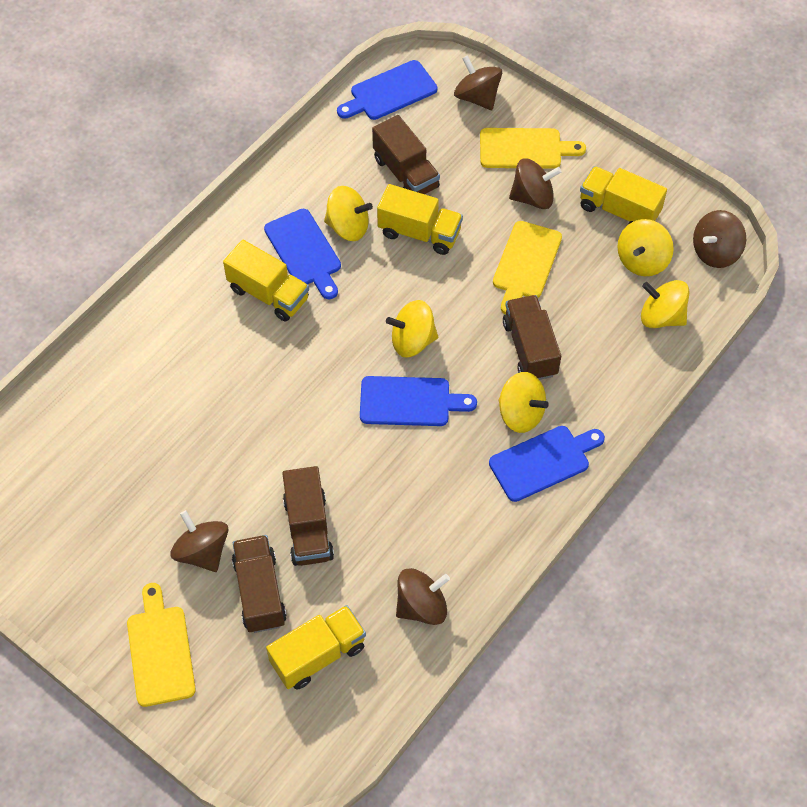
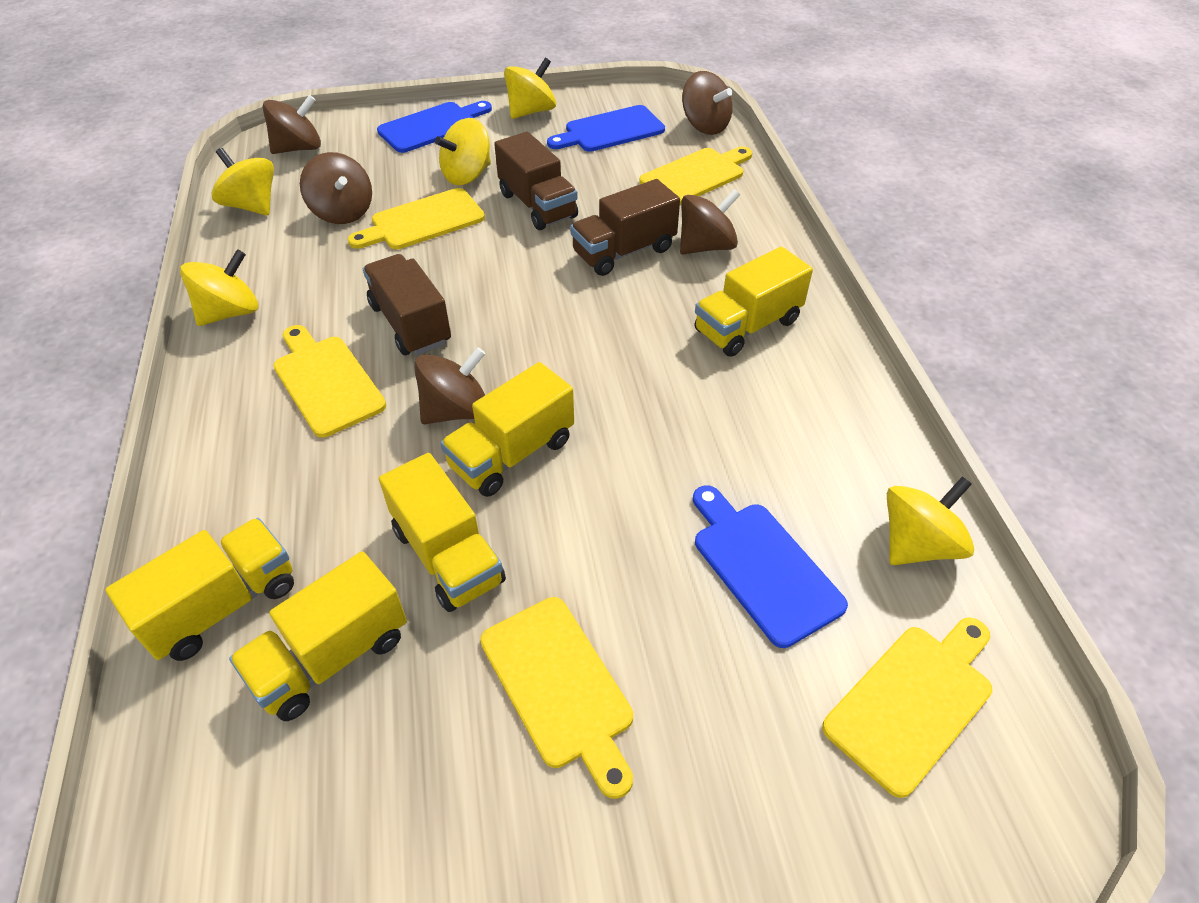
blue cutting board: [264,209,341,299] [337,60,437,120] [360,376,477,426] [489,426,605,502] = 4 -> [377,101,492,153] [547,105,665,152] [693,485,848,648] = 3
brown truck: [232,535,287,633] [282,466,334,566] [372,115,440,194] [503,295,561,380] = 4 -> [363,254,451,355] [494,131,578,230] [570,179,680,276] = 3
yellow cutting board: [127,583,196,707] [480,128,586,169] [493,221,562,314] = 3 -> [273,325,386,438] [348,188,485,249] [480,597,633,799] [639,147,752,205] [822,617,992,798] = 5
yellow truck: [223,240,309,322] [266,605,366,690] [377,184,463,255] [580,166,667,224] = 4 -> [105,518,294,661] [229,551,407,721] [379,453,506,612] [440,362,574,497] [694,246,813,357] = 5

